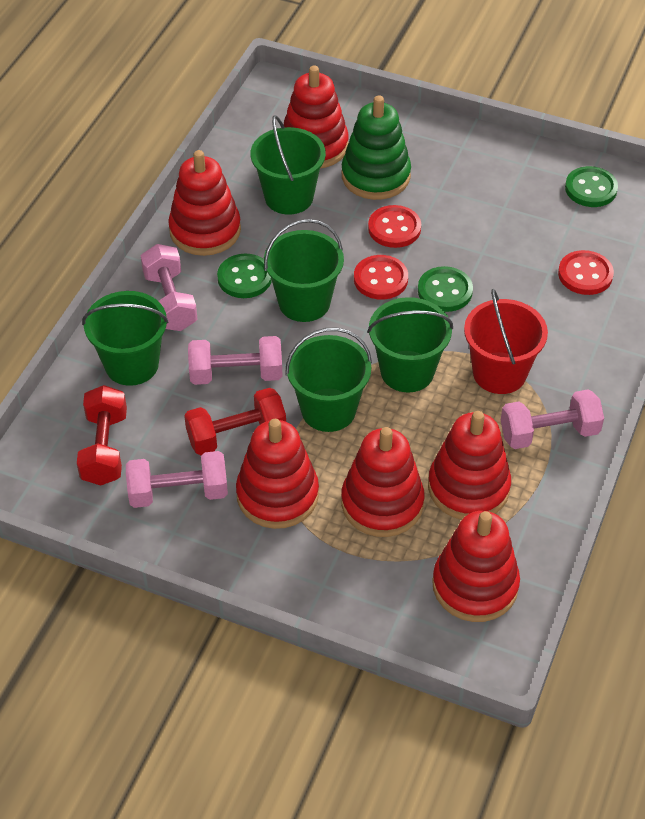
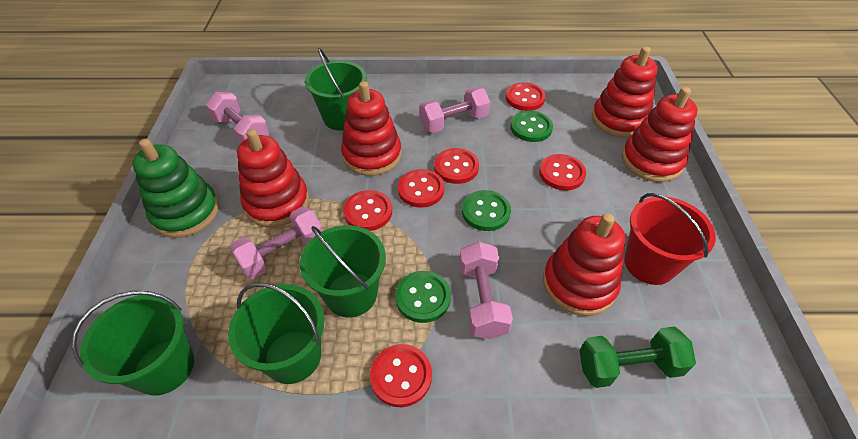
green bucket: [82,291,169,386] [251,115,326,215] [264,219,344,322] [285,328,372,432] [367,297,453,392] = 5 -> [72,291,194,395] [228,283,324,384] [300,225,386,317] [305,48,367,131] = 4
green dumbbell: none = 0 -> [579,326,696,388] = 1
red button: [354,255,408,300] [368,205,421,248] [558,250,614,295] = 3 -> [343,190,392,231] [370,344,432,407] [398,169,444,208] [434,148,479,184] [506,82,546,111] [539,154,586,191] = 6
red dumbbell: [77,385,127,485] [184,388,286,455] = 2 -> none = 0
red stacking toy: [168,150,241,256] [236,419,319,529] [284,66,349,168] [341,427,425,537] [428,411,511,520] [432,511,520,622] = 6 -> [237,129,309,227] [341,81,402,176] [543,213,625,316] [592,47,658,138] [622,87,698,182] = 5

